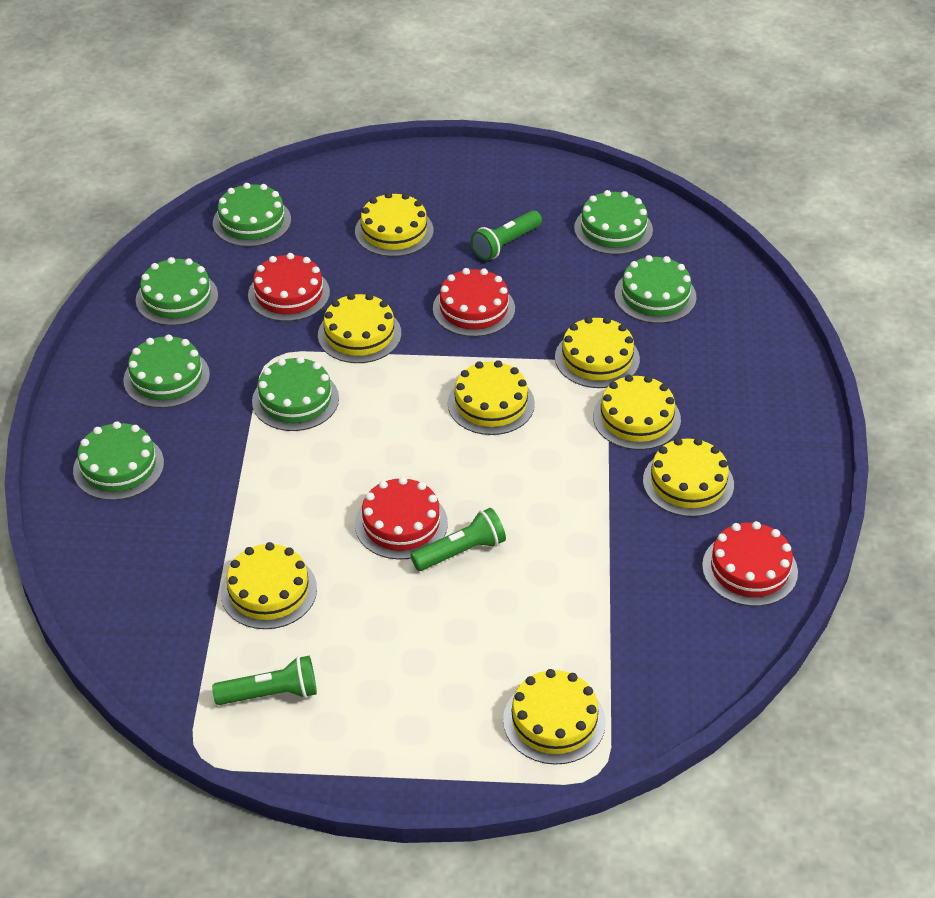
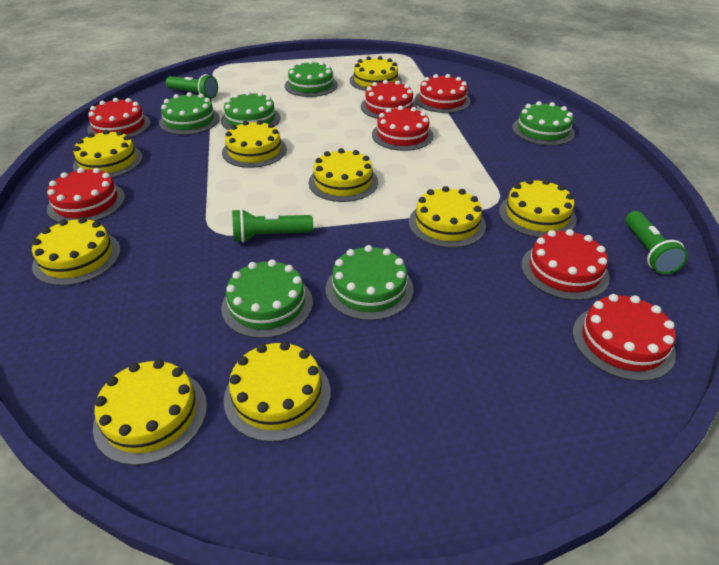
green cake: [73,421,164,500] [123,334,210,408] [136,257,218,326] [213,183,291,247] [252,356,339,431] [574,190,653,255] [614,255,697,324] = 7 -> [159,92,220,135] [221,91,280,130] [221,259,313,339] [285,60,338,97] [325,245,413,321] [512,101,575,146] = 6
red cake: [248,253,330,321] [355,477,448,560] [433,268,515,337] [702,521,798,606] = 4 -> [47,168,125,223] [87,98,151,138] [361,80,417,119] [372,106,434,151] [415,74,471,113] [522,229,610,300] [573,294,676,381] = 7
yellow cake: [221,542,317,629] [318,293,401,363] [355,192,434,257] [448,360,535,435] [503,669,606,765] [555,317,640,388] [593,375,681,450] [643,438,734,517] = 8 -> [32,217,121,286] [73,130,143,178] [93,359,207,465] [222,120,287,168] [224,341,331,442] [309,148,378,202] [350,56,402,91] [409,186,486,248] [499,179,577,238] = 9

